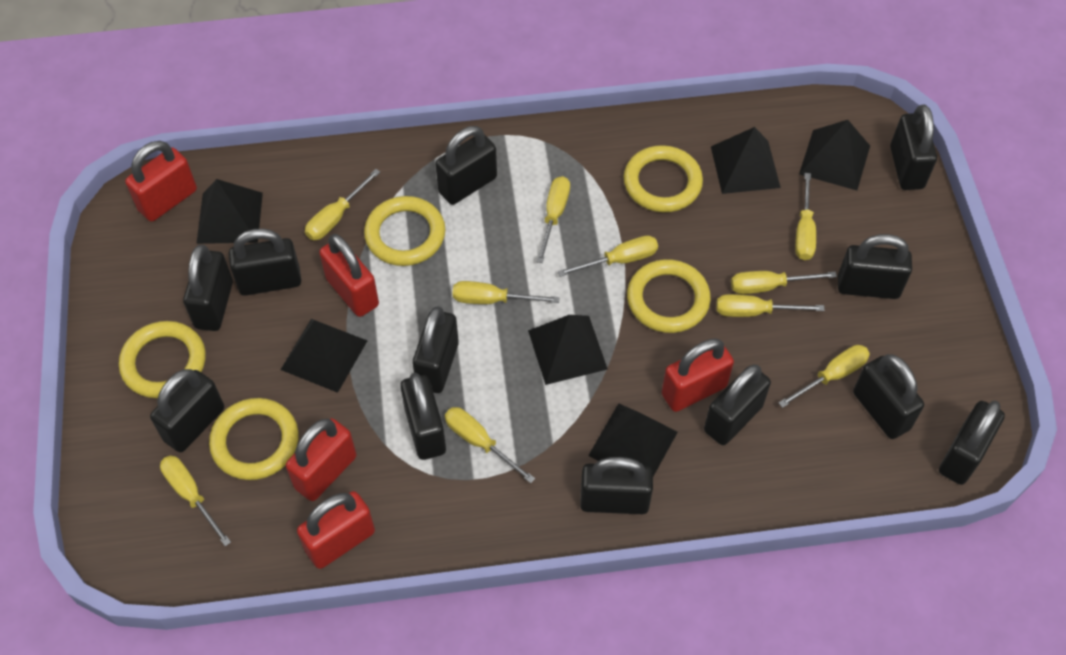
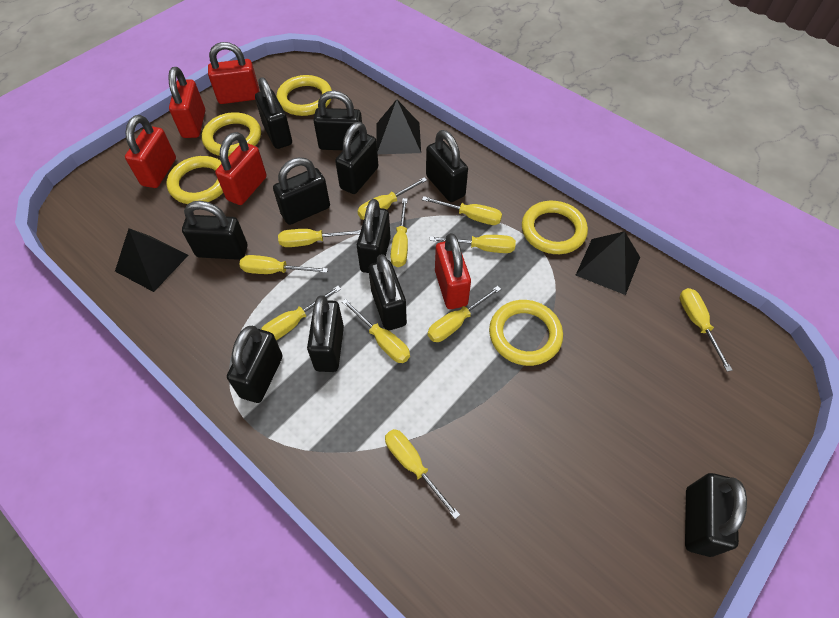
black padlock: [150,369,224,452] [183,245,233,331] [229,228,301,296] [400,373,446,460] [412,306,459,393] [435,126,497,205] [580,457,653,514] [704,365,771,445] [838,234,912,299] [853,354,924,439] [890,105,937,190] [939,401,1005,485] = 12 -> [182,201,247,260] [227,326,283,403] [255,77,292,149] [273,157,330,225] [307,296,344,372] [313,91,362,150] [335,122,379,194] [357,199,391,273] [368,254,407,330] [426,130,468,202] [685,473,747,557] = 11
black pyramid: [196,179,263,244] [281,319,367,393] [528,315,608,385] [588,403,678,476] [711,127,781,194] [799,120,870,190] = 6 -> [115,228,188,292] [376,99,421,154] [576,231,640,295] = 3
yellow screwdriver: [160,455,231,546] [305,169,380,240] [445,407,535,483] [452,281,559,304] [536,176,570,263] [558,235,658,277] [716,294,825,317] [731,271,837,294] [778,345,870,408] [795,173,816,260] = 10 -> [240,255,328,274] [261,286,341,340] [278,229,361,247] [342,299,410,363] [357,177,427,220] [385,429,460,519] [390,198,408,267] [422,196,502,225] [428,286,501,342] [430,235,516,253] [680,288,732,372] = 11

